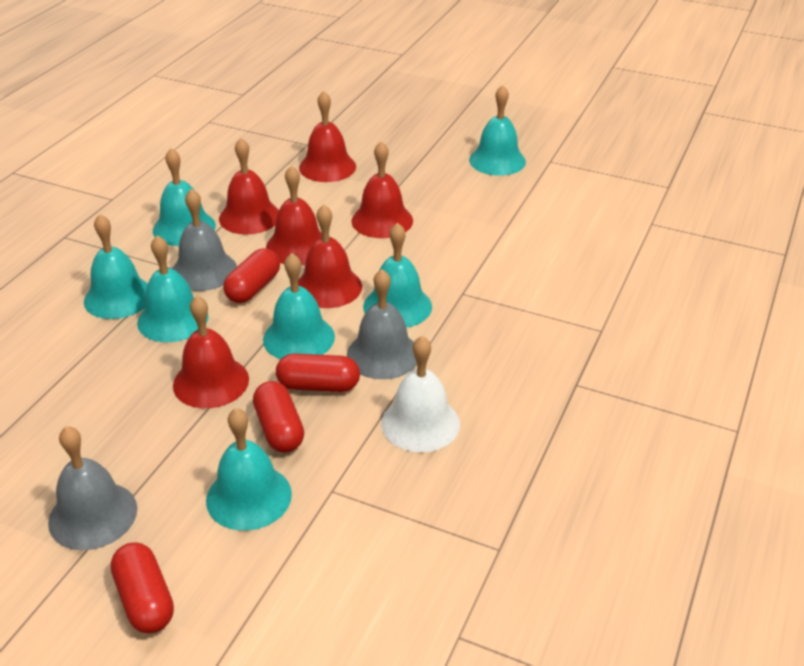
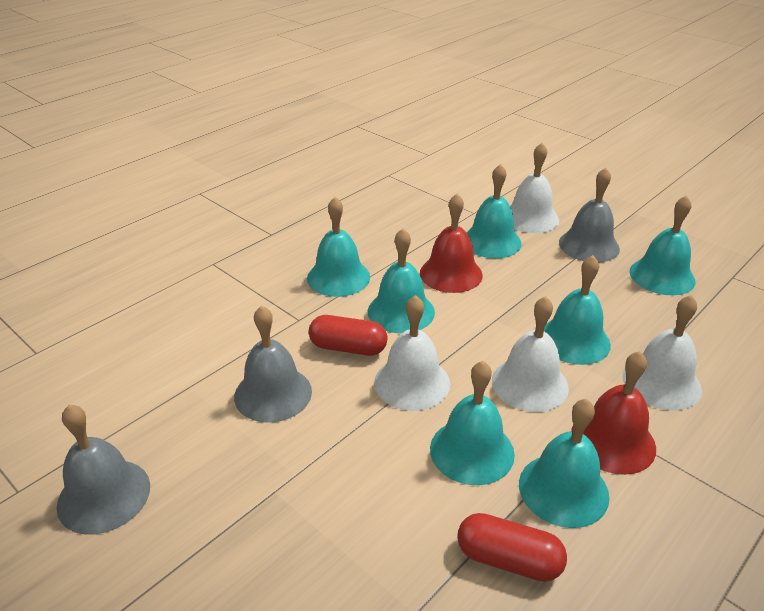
red bell: [173,296,249,408] [219,138,279,235] [266,165,322,265] [298,204,362,308] [299,91,356,182] [351,141,413,238] = 6 -> [420,194,483,293] [571,351,656,475] = 2
red capsule: [111,543,174,633] [223,248,280,303] [253,381,304,453] [276,354,360,392] = 4 -> [309,315,388,356] [457,513,567,582] = 2
white bell: [381,336,460,452] = 1 -> [374,295,450,411] [492,296,569,412] [510,143,559,233] [622,295,702,411] = 4

